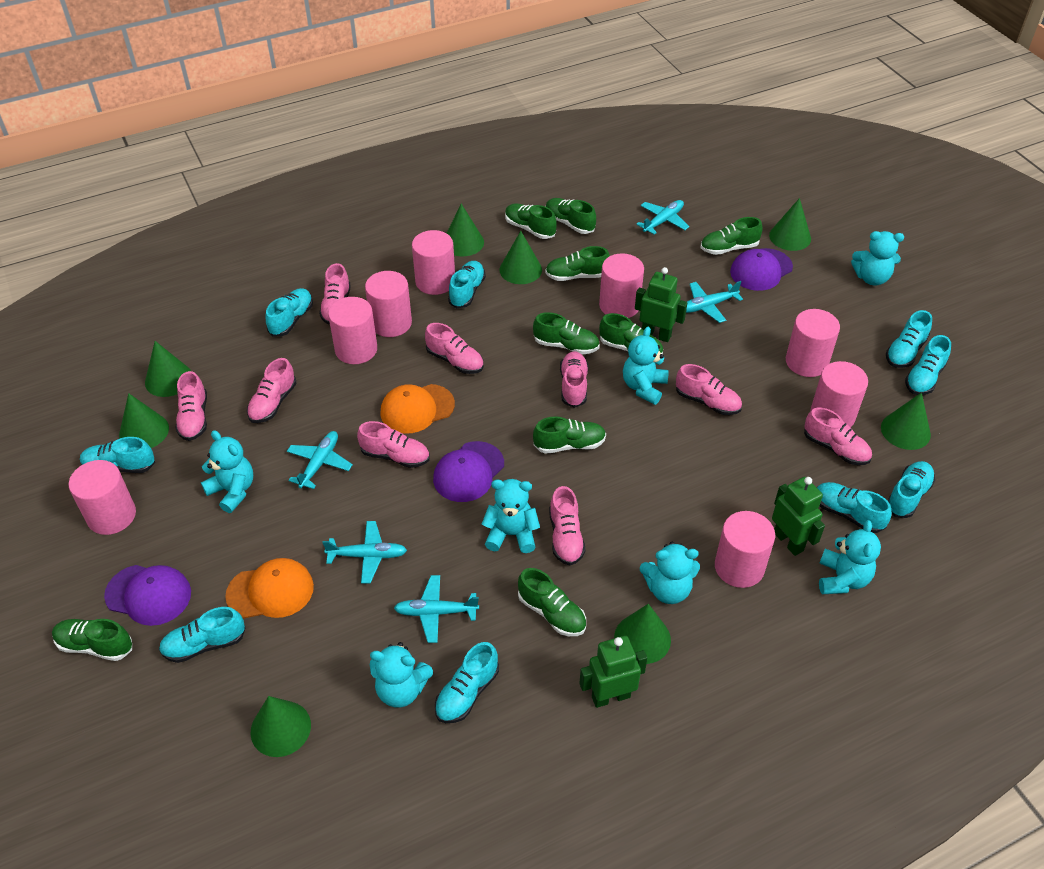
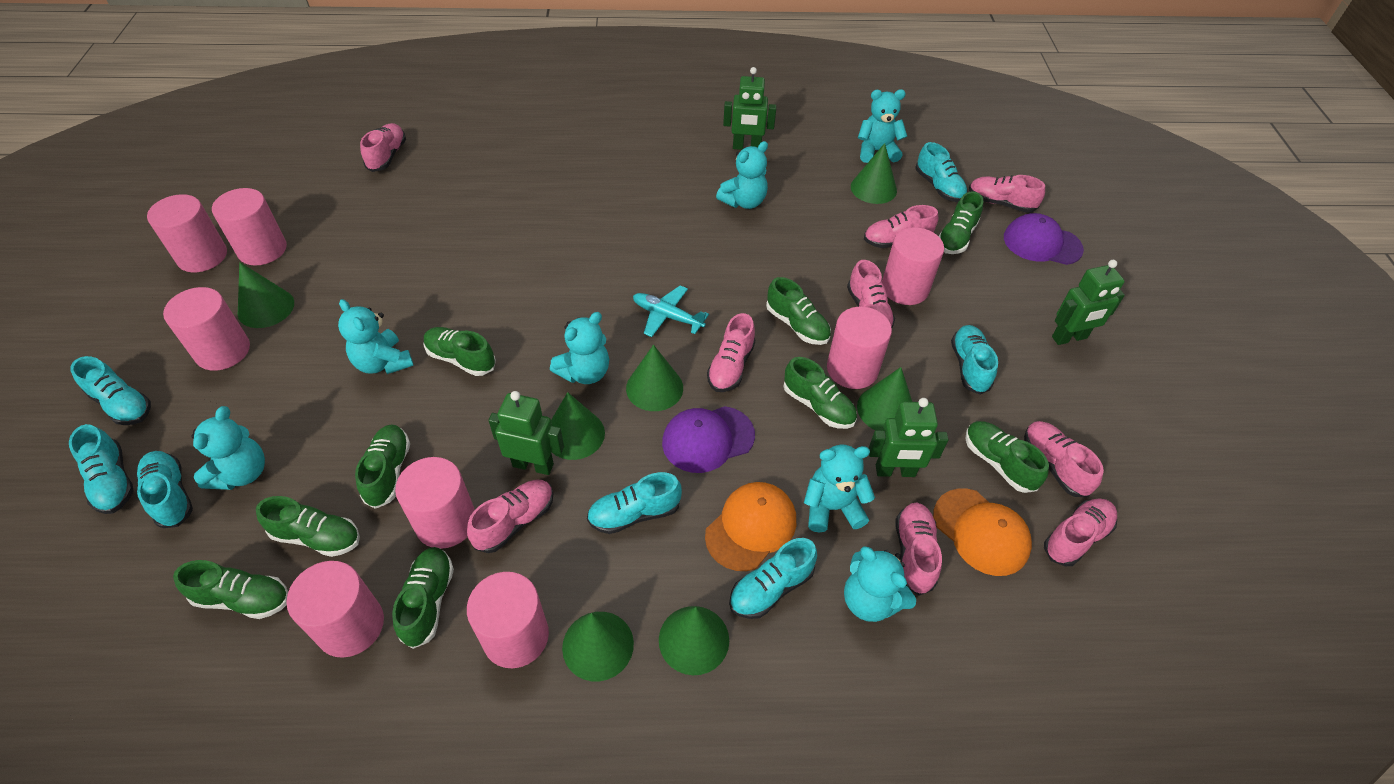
green cone: [119,393,169,448] [145,341,191,397] [251,696,311,757] [447,204,484,256] [499,231,542,284] [614,604,671,664] [769,198,811,251] [881,393,931,450] = 8 -> [238,262,294,328] [551,392,605,460] [562,612,634,681] [626,345,683,411] [659,606,729,675] [851,143,897,204] [857,367,912,430] = 7
green robot: [579,636,647,708] [635,267,687,342] [772,477,825,556] = 3 -> [488,391,564,475] [723,67,776,150] [869,398,948,477] [1052,260,1125,345] = 4
purple cap: [104,565,191,626] [433,441,504,502] [730,248,793,291] = 3 -> [662,406,755,473] [1004,213,1084,265] = 2
turquoise plane: [287,431,353,489] [322,521,407,583] [394,575,479,643] [636,200,689,235] [686,281,743,323] = 5 -> [633,285,709,337] = 1
turquoise shoe: [80,437,155,473] [159,607,245,663] [265,288,313,337] [435,642,499,723] [448,261,486,308] [817,482,892,533] [886,310,932,368] [888,461,935,518] [905,335,951,395] = 9 -> [69,424,134,514] [70,356,151,425] [136,451,193,528] [587,472,682,534] [729,538,817,619] [916,142,967,202] [951,325,998,394] = 7

